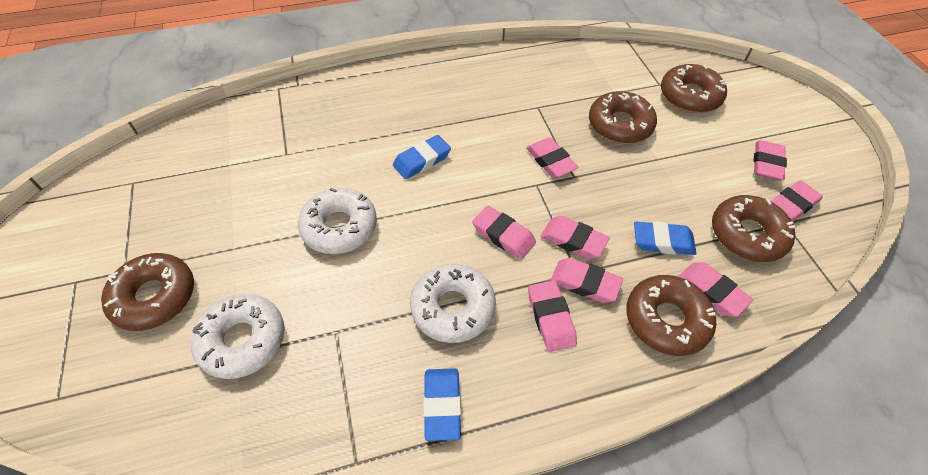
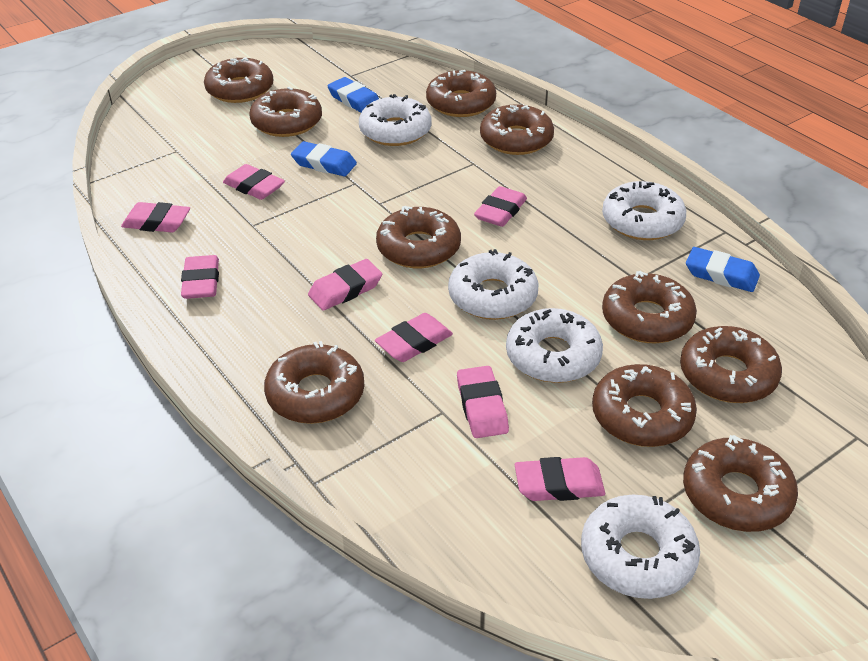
brown donut: [101,253,194,331] [589,91,657,143] [626,275,716,356] [661,64,727,113] [712,195,796,262] = 5 -> [204,57,273,103] [249,87,322,137] [264,341,365,424] [376,206,461,268] [426,70,496,117] [480,104,554,155] [592,364,697,447] [602,271,697,343] [680,326,782,403] [683,435,798,532] = 10
white donut: [191,294,285,379] [298,188,377,254] [410,263,496,343] = 3 -> [359,94,432,146] [448,249,538,320] [506,308,603,383] [581,494,700,599] [602,181,686,240] = 5

